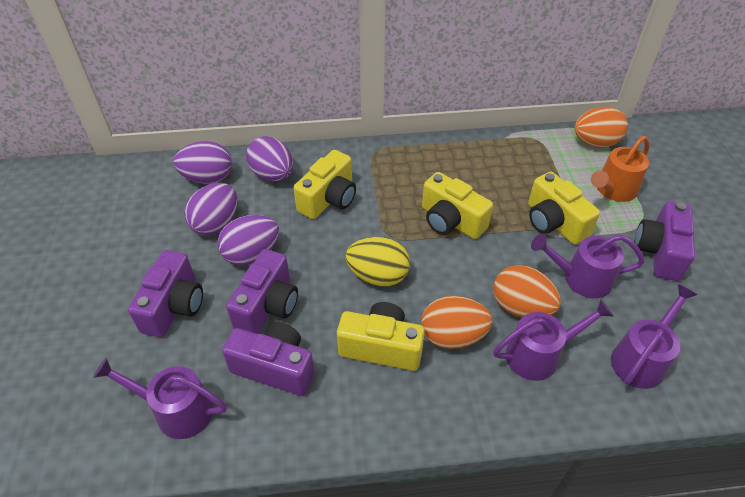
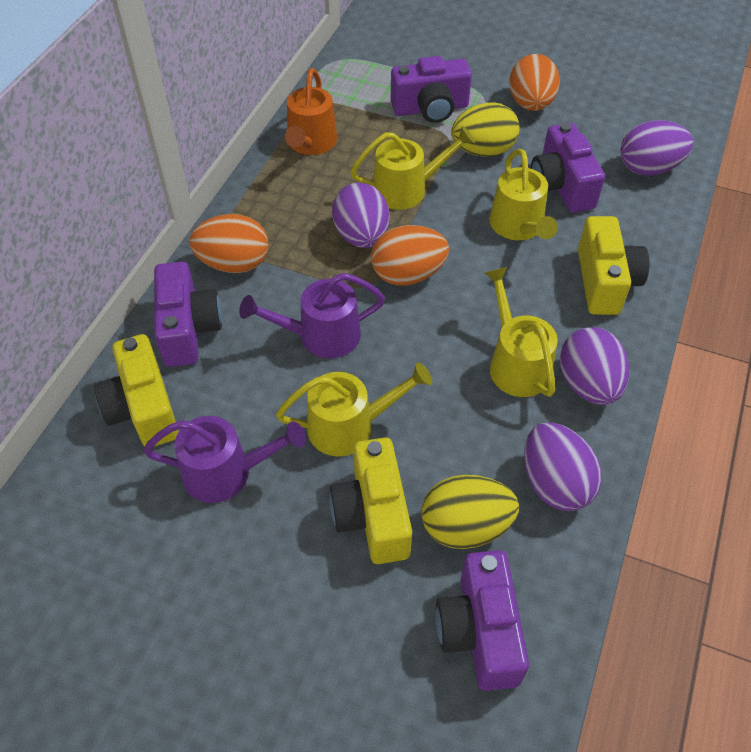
purple watering can: [93,358,227,439] [493,299,614,381] [531,234,645,298] [611,284,697,389] = 4 -> [144,416,306,503] [239,273,385,358] = 2
yellow camera: [293,150,356,219] [337,302,425,371] [422,172,493,239] [528,172,600,245] = 4 -> [94,334,179,447] [329,437,412,564] [578,216,649,315] = 3
yellow egg: [346,237,410,286] = 1 -> [422,475,519,549] [451,102,520,157] = 2
yellow watering can: none = 0 -> [276,362,432,457] [350,126,475,210] [485,267,558,397] [489,149,558,240] = 4

